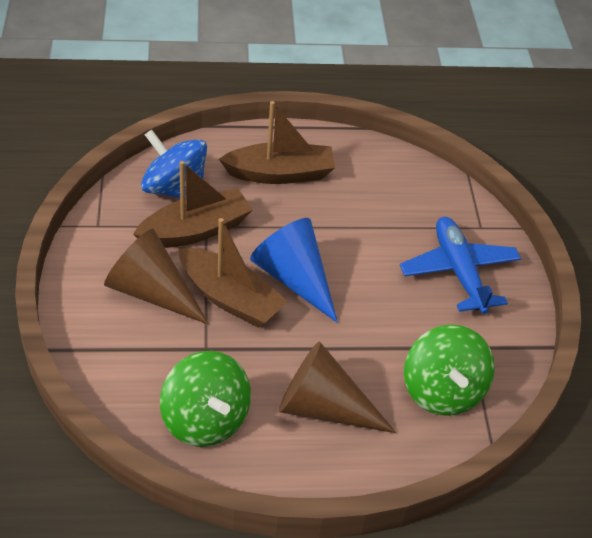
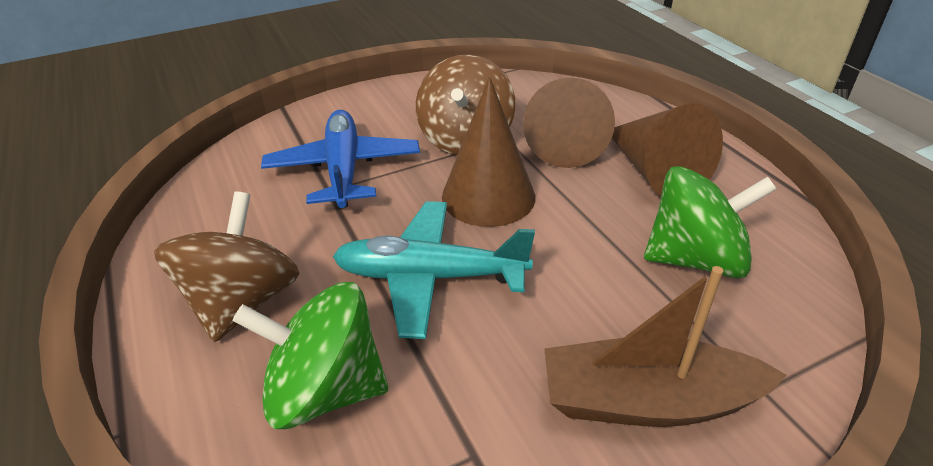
blue cone: [250,218,338,323] = 1 -> none = 0
blue spinning top: [141,129,207,198] = 1 -> none = 0
brown boat: [133,161,253,248] [178,218,288,328] [219,101,335,184] = 3 -> [544,266,787,427] = 1
brown cone: [104,229,209,325] [279,341,396,433] = 2 -> [442,76,535,227] [523,77,615,168] [612,104,723,195] = 3
brown spinning top: none = 0 -> [154,191,300,342] [416,55,515,155] = 2
turquoise plane: none = 0 -> [333,201,535,339] = 1

